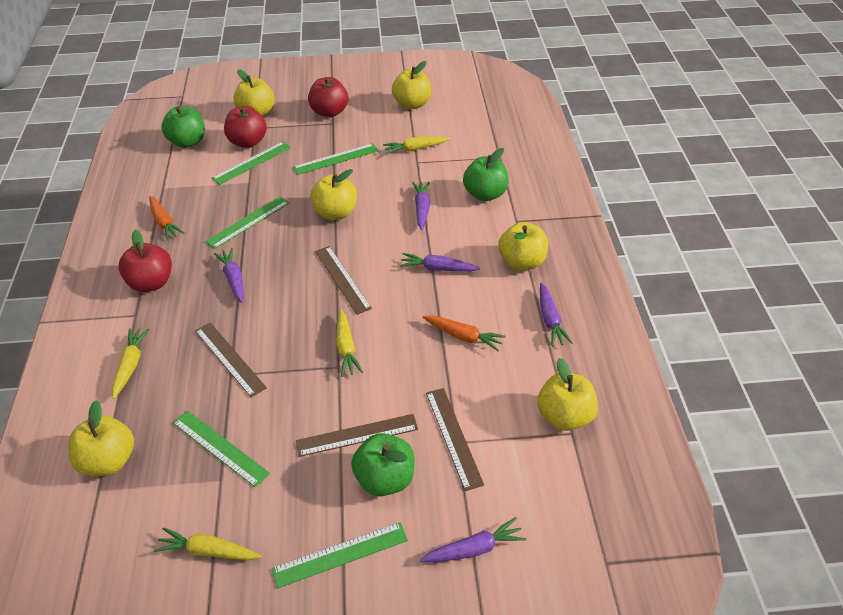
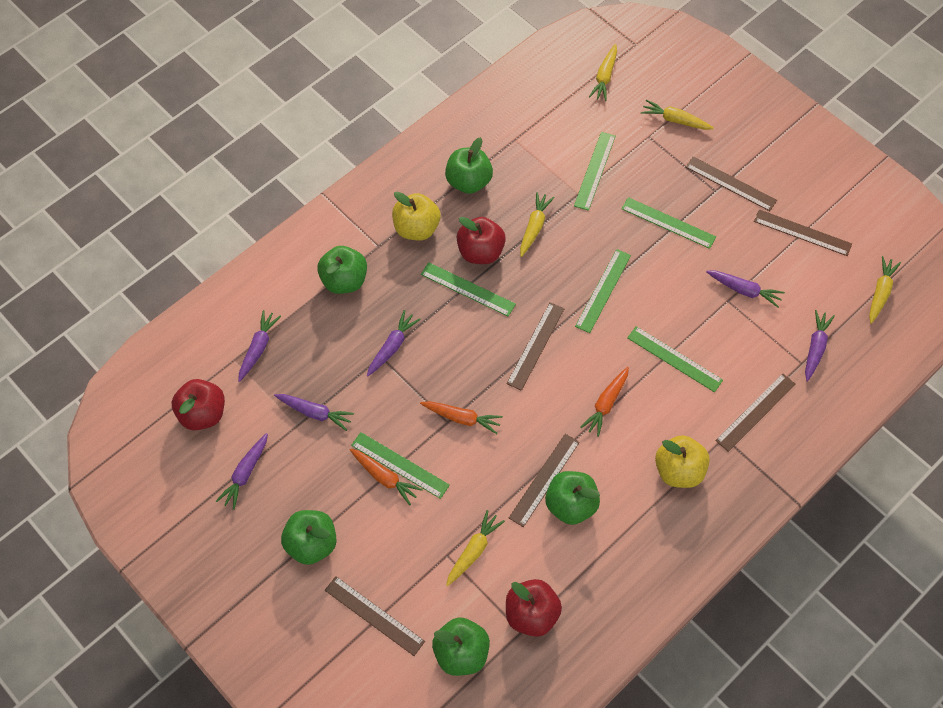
brown ruler: [195,322,267,398] [296,414,418,457] [315,246,372,315] [426,388,484,491] = 4 -> [325,576,425,656] [507,302,565,391] [509,434,580,527] [686,156,777,211] [715,374,796,452] [754,209,852,256] = 6
green apple: [161,106,205,148] [351,433,415,496] [463,148,509,201] = 3 -> [281,510,337,565] [317,246,367,294] [432,617,490,676] [445,137,493,194] [545,471,600,525] = 5
green ruler: [173,410,270,488] [205,196,289,249] [212,142,291,185] [272,522,408,588] [293,143,378,175] = 5 -> [351,432,450,499] [421,262,516,316] [574,132,616,211] [575,249,631,333] [621,197,716,249] [627,326,723,392] = 6
orange carrot: [149,196,185,241] [423,315,506,351] = 2 -> [350,449,423,506] [420,401,503,434] [580,367,629,437] = 3
purple carrot: [214,248,244,303] [399,253,480,272] [412,181,430,230] [420,517,526,562] [540,283,573,346] = 5 -> [216,433,268,510] [238,310,281,382] [274,394,354,431] [367,310,421,376] [706,271,785,308] [805,310,835,382] = 6
yellow apple: [68,400,134,476] [233,69,275,116] [311,169,357,220] [392,61,431,109] [498,222,548,270] [537,358,598,431] = 6 -> [392,192,441,240] [655,435,710,488] = 2
yellow carrot: [112,328,150,399] [153,527,261,560] [336,309,363,377] [383,136,450,154] = 4 -> [446,510,505,586] [520,192,555,257] [589,44,617,101] [641,100,714,130] [869,256,901,324] = 5

